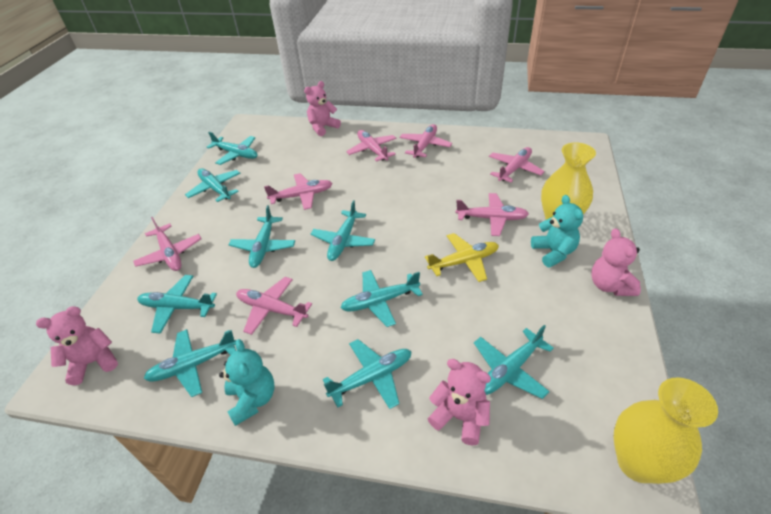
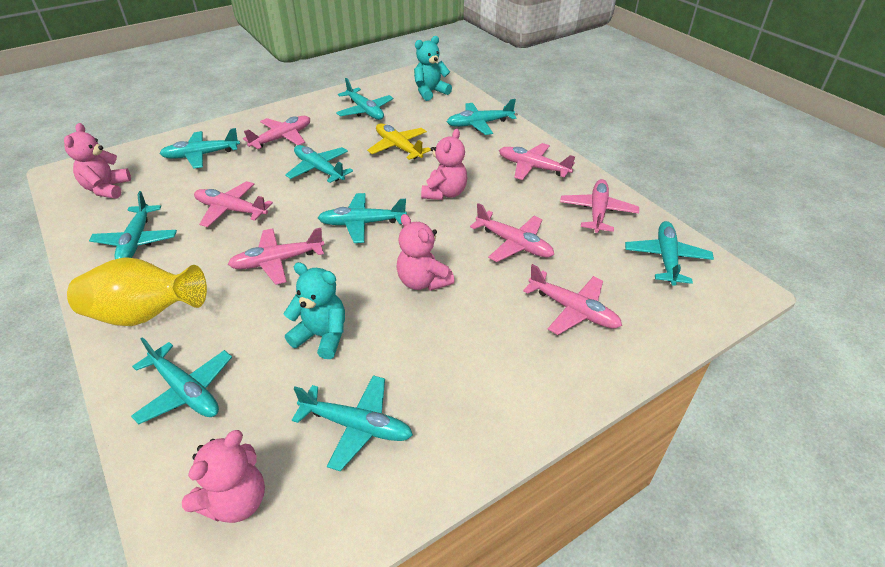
yellow vase: [541,142,596,220] [614,377,718,484] = 2 -> [67,257,207,326] = 1

